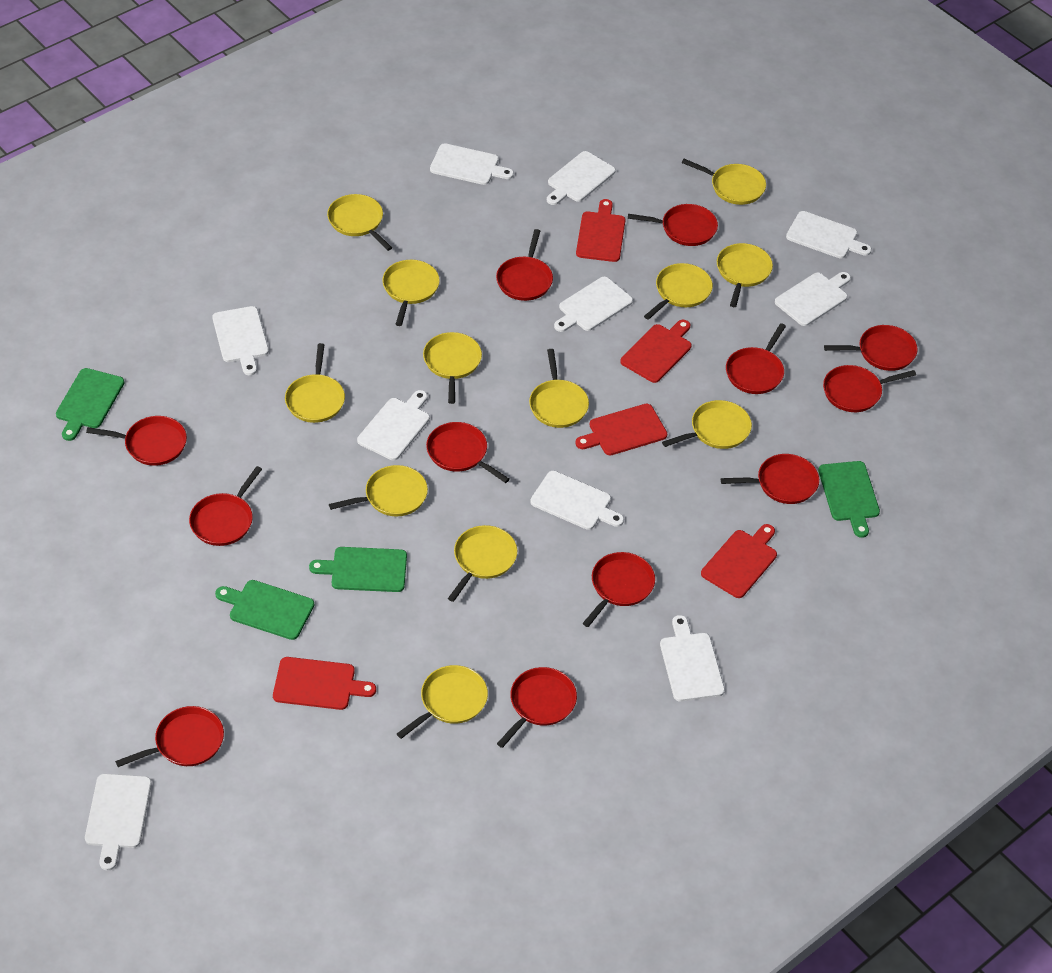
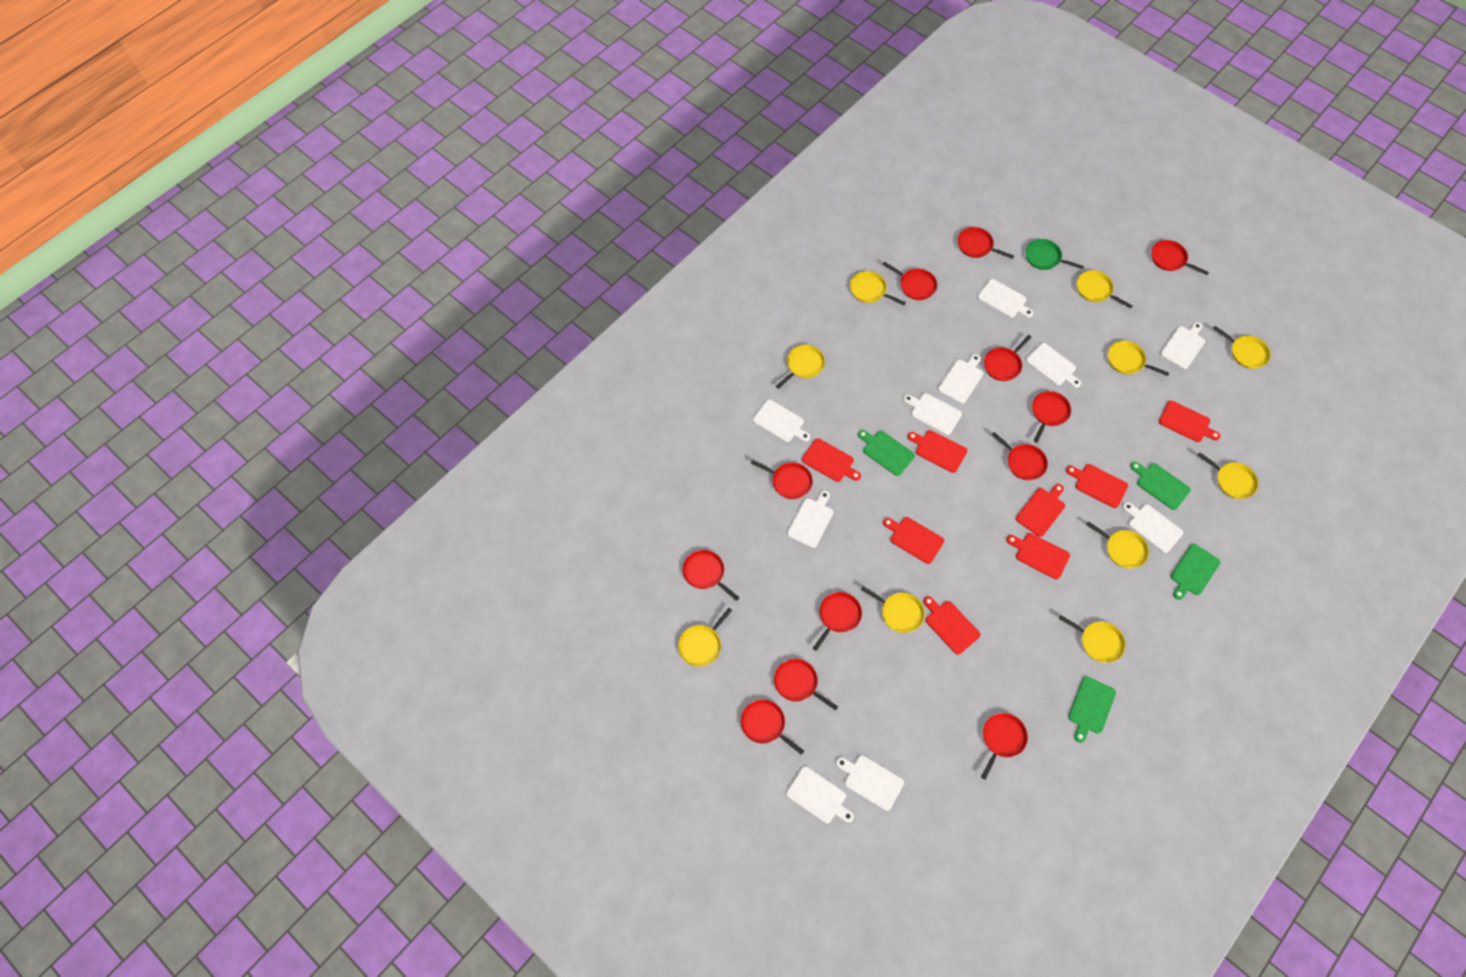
green pan: none = 0 -> [1026,239,1084,270] = 1
red cutting board: [273,657,376,710] [575,404,667,455] [576,199,625,262] [620,320,691,383] [701,524,777,598] = 5 -> [802,438,861,482] [883,517,944,564] [907,430,968,473] [923,596,981,655] [1007,533,1070,579] [1016,484,1065,537] [1066,464,1128,508] [1159,401,1220,442] = 8
yellow pan: [285,343,345,423] [327,194,392,251] [329,465,428,516] [382,260,440,326] [397,665,488,739] [423,332,482,404] [448,525,517,602] [529,349,589,428] [644,263,713,320] [662,400,752,449] [682,159,766,205] [717,243,773,307] = 12 -> [678,608,732,667] [776,345,825,389] [850,271,906,305] [861,586,925,633] [1059,615,1126,663] [1077,270,1133,309] [1086,521,1149,569] [1108,341,1169,376] [1198,452,1259,499] [1213,326,1271,369] = 10

